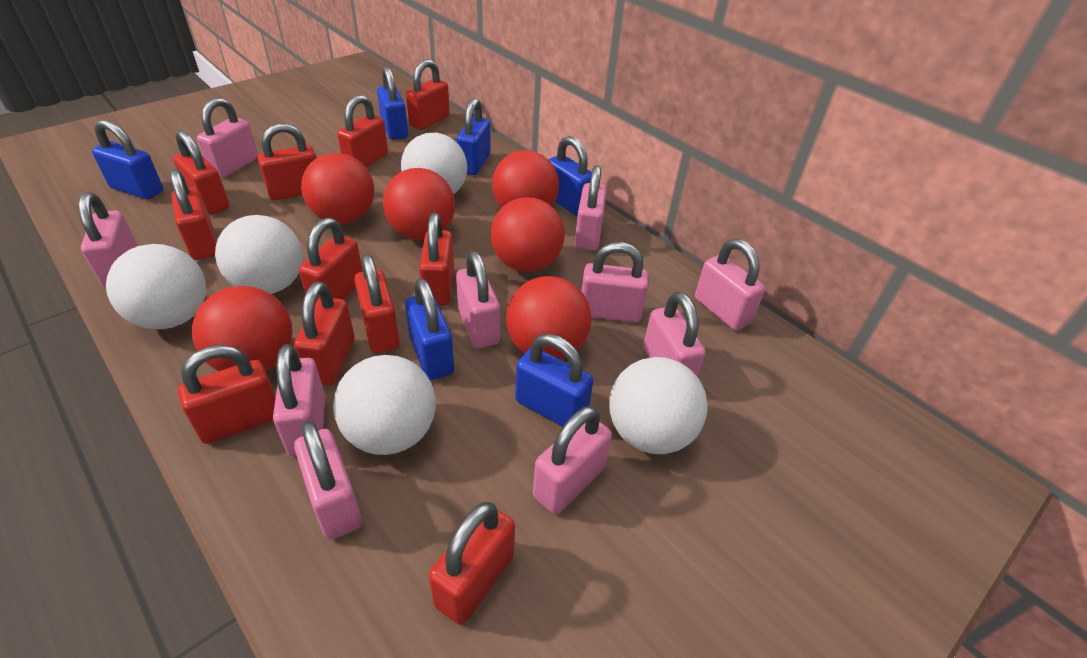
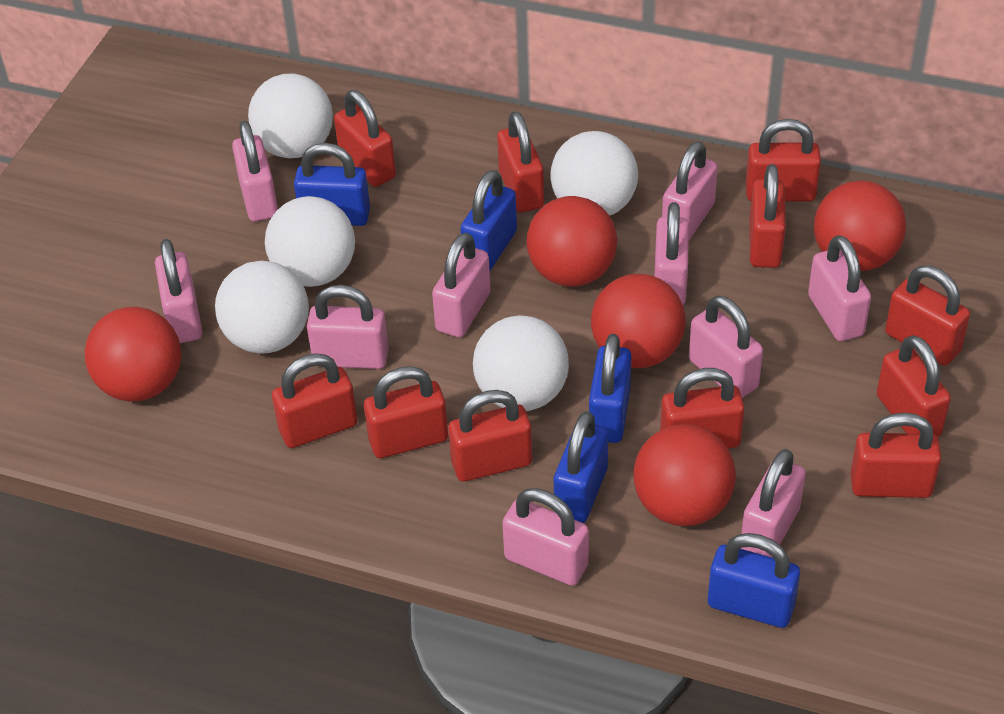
blue padlock: [92,120,163,200] [377,66,408,140] [405,278,454,380] [457,98,491,175] [515,334,594,426] [549,136,592,216] = 6 -> [294,143,370,226] [460,170,517,270] [554,411,608,523] [589,334,631,443] [708,533,800,628] = 5
red ball: [192,286,293,371] [301,153,374,224] [383,168,455,240] [491,197,565,272] [492,150,559,208] [506,276,592,360] = 6 -> [85,307,181,402] [526,196,617,286] [591,274,685,368] [633,424,736,526] [814,180,906,271] = 5

